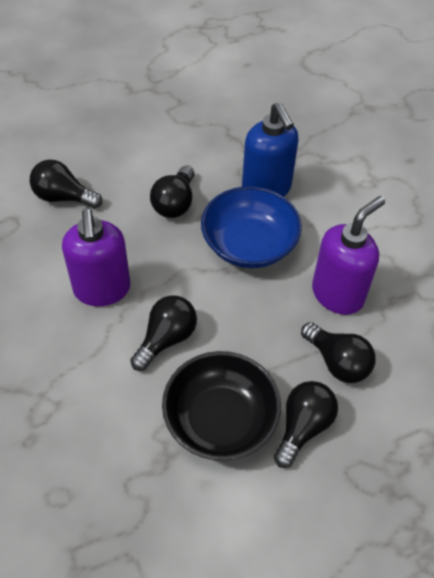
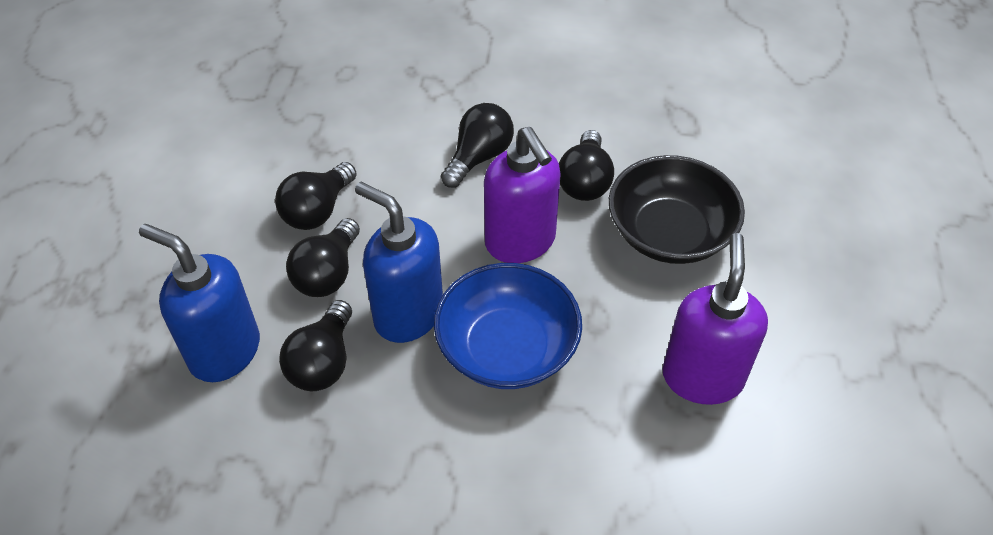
blue soap dispenser: [242,102,299,197] = 1 -> [139,224,260,382] [355,182,443,343] = 2

